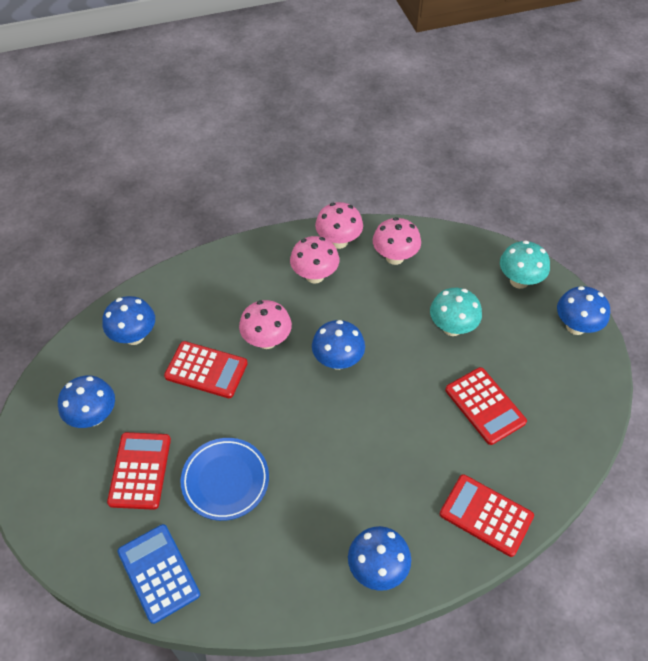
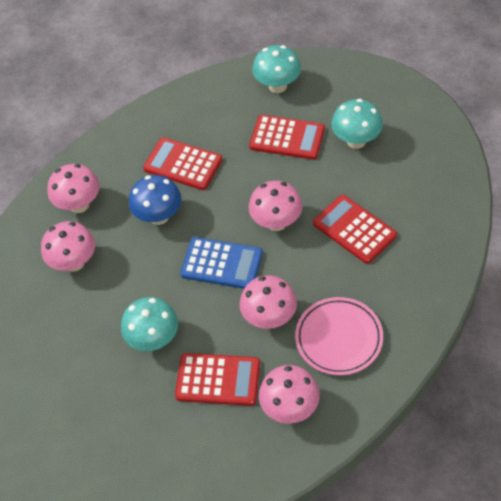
blue mushroom: [58,375,115,428] [102,296,155,345] [312,320,365,370] [348,526,411,591] [557,286,610,335] = 5 -> [129,175,181,225] = 1
blue plate: [180,438,269,521] = 1 -> none = 0
pink mushroom: [239,300,292,349] [290,236,339,284] [315,202,363,249] [373,217,421,265] = 4 -> [41,221,95,272] [47,164,100,213] [240,275,297,329] [249,181,302,231] [259,365,320,424] = 5
pink plate: none = 0 -> [295,297,383,375] = 1
turquoise mushroom: [430,288,482,336] [500,240,550,289] = 2 -> [121,297,178,351] [252,45,301,93] [331,99,383,149] = 3

